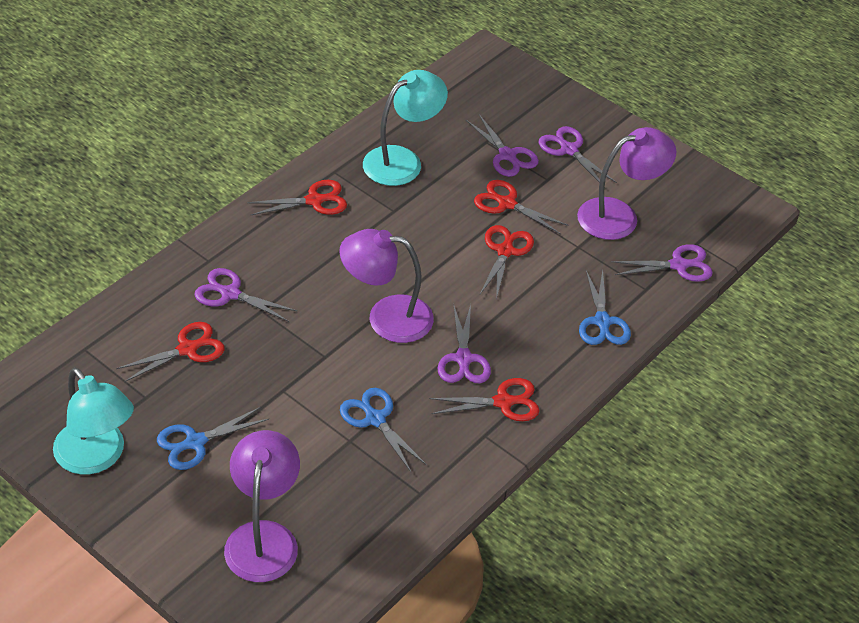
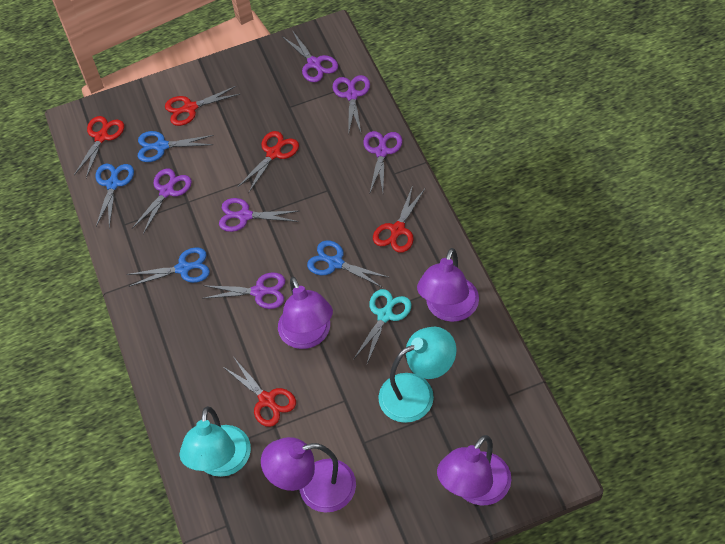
blue scissors: [157,407,269,470] [340,388,427,472] [579,270,631,345] = 3 -> [96,164,134,228] [127,247,210,287] [138,131,214,162] [307,240,388,288] = 4
purple lamp: [224,430,300,582] [339,229,434,343] [577,127,676,240] = 3 -> [261,437,356,513] [278,277,333,349] [417,248,479,322] [437,435,511,506] = 4
purple scissors: [195,268,297,322] [437,304,491,383] [466,114,539,177] [539,126,617,188] [611,244,713,282] = 5 -> [132,169,192,234] [202,272,285,309] [219,198,299,232] [282,30,338,82] [333,75,370,135] [363,131,402,192] = 6
turquoise scissors: none = 0 -> [353,289,411,364] = 1

